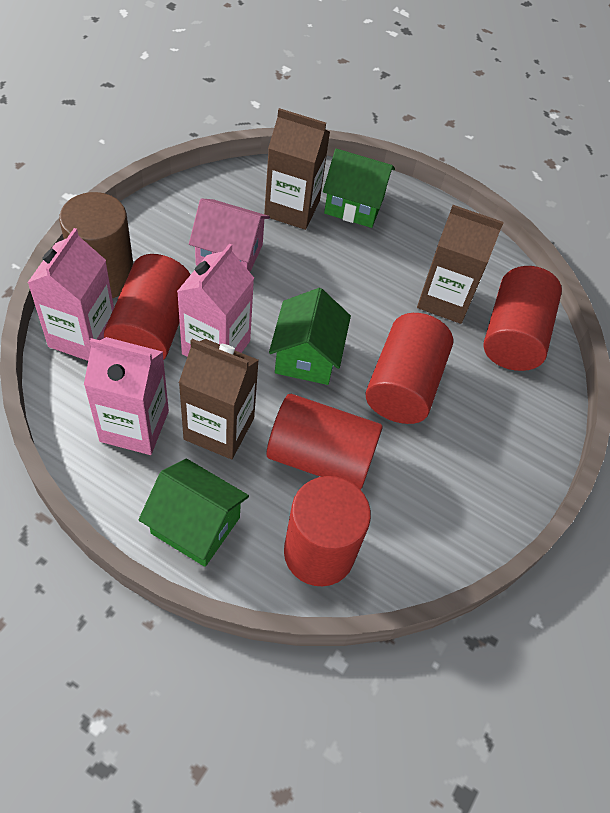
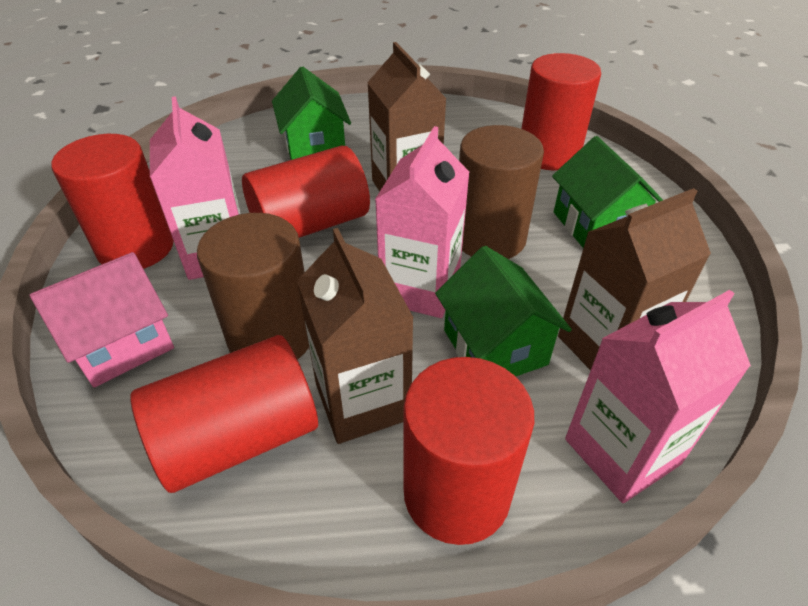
brown cylinder: [59,192,133,298] = 1 -> [197,213,309,360] [459,125,544,259] = 2

